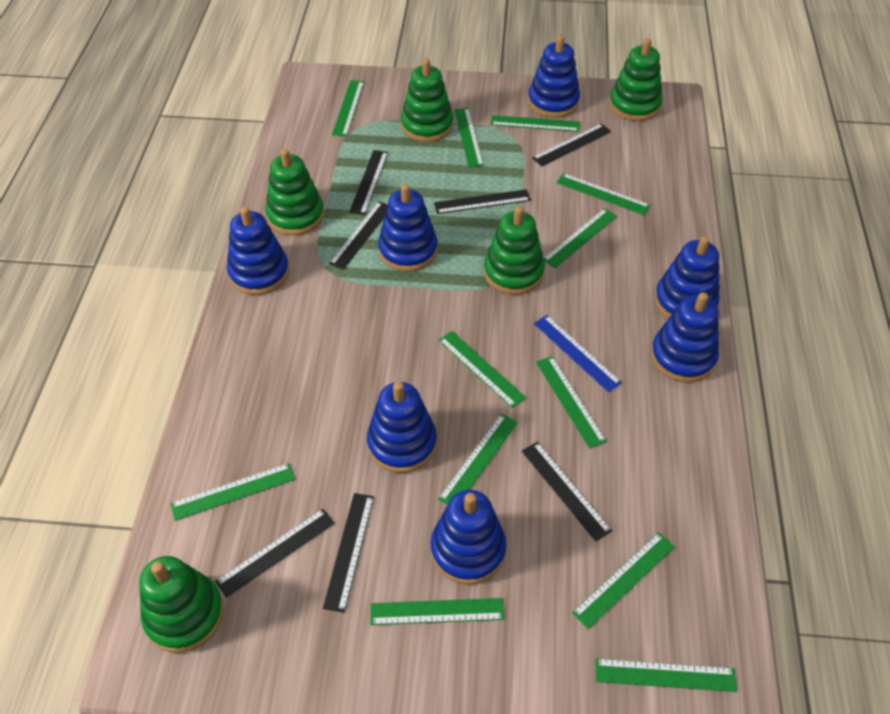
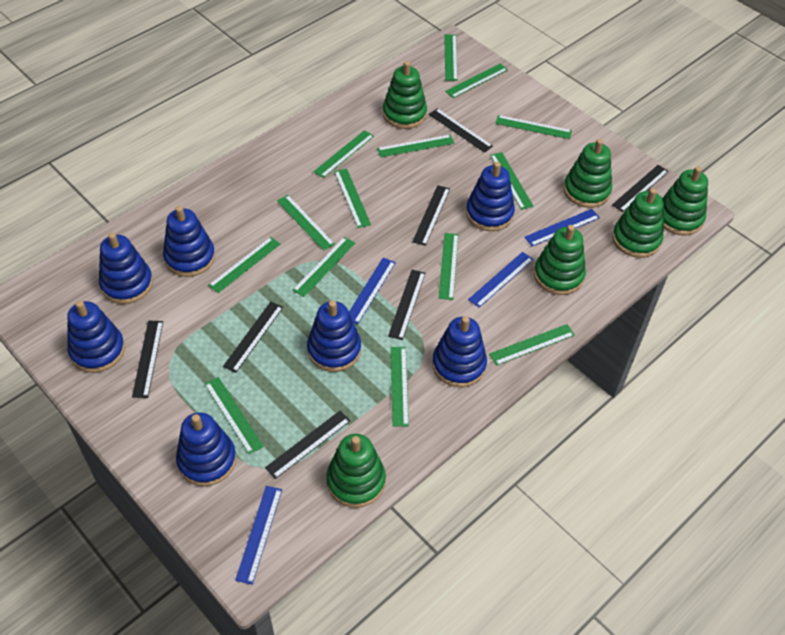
blue ruler: [534,315,622,392] = 1 -> [235,486,282,585] [349,258,396,324] [468,252,534,308] [524,209,600,246] = 4
green ruler: [170,463,295,521] [332,80,364,137] [370,598,504,625] [438,331,526,408] [438,413,518,505] [454,108,484,168] [490,115,580,132] [536,356,607,449] [543,208,617,268] [557,173,650,215] [572,532,675,629] [595,658,737,692] = 12 -> [205,377,264,454] [208,237,280,293] [277,195,335,251] [293,237,355,297] [313,130,374,178] [334,169,371,228] [377,135,454,157] [391,347,409,427] [439,233,459,300] [444,34,458,81] [445,64,508,98] [489,324,575,366] [490,152,534,210] [495,115,572,139] = 14
green stacking toy: [139,556,224,653] [265,149,324,235] [401,59,454,142] [484,206,545,295] [609,38,663,121] = 5 -> [326,434,386,508] [383,61,427,129] [534,225,586,295] [564,139,612,208] [612,188,664,258] [662,166,708,236] = 6

